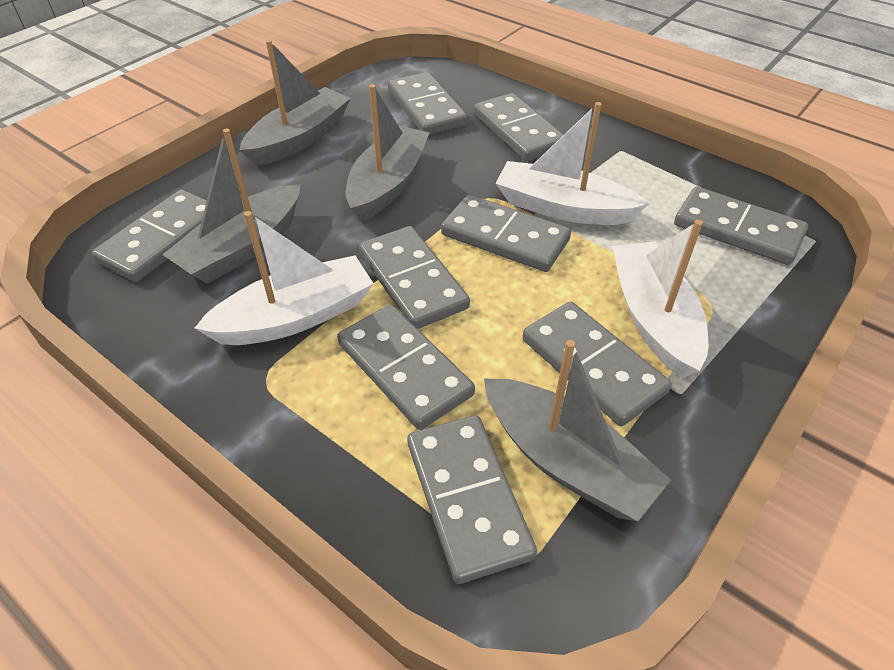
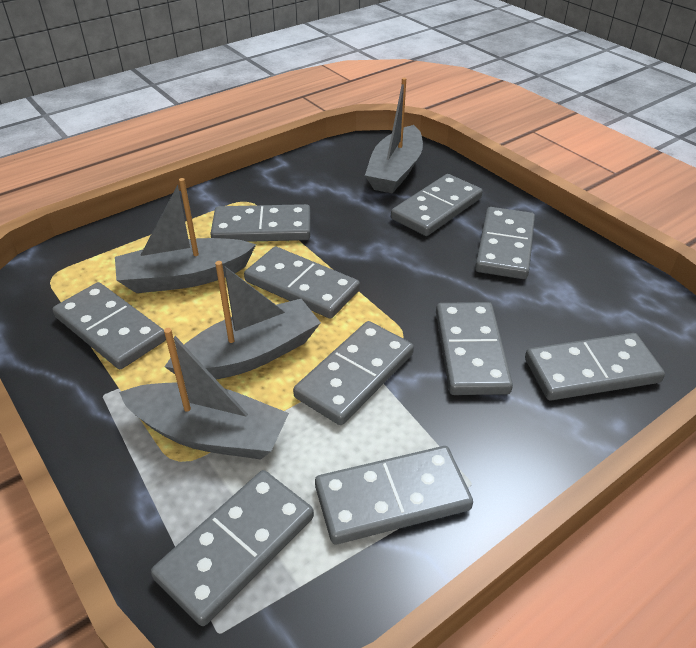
grey domino: [92,190,207,282] [337,305,475,430] [359,226,470,329] [388,72,468,135] [407,415,537,584] [441,195,571,272] [473,93,564,161] [523,301,672,426] [674,187,808,265] = 9 -> [53,282,166,369] [151,470,314,626] [211,204,310,242] [244,247,360,319] [293,321,414,425] [315,446,473,544] [391,174,483,236] [436,302,513,395] [475,207,535,279] [525,333,665,400] = 10
white boat: [195,211,374,345] [495,102,649,225] [612,220,708,378] = 3 -> none = 0

